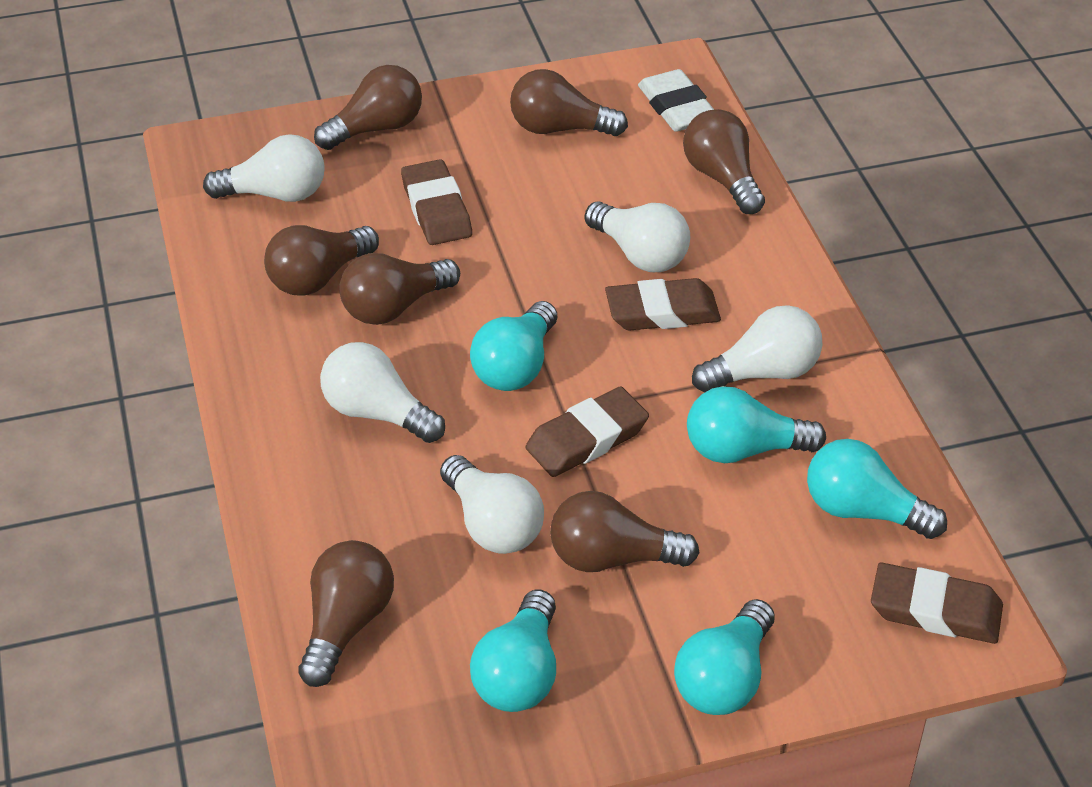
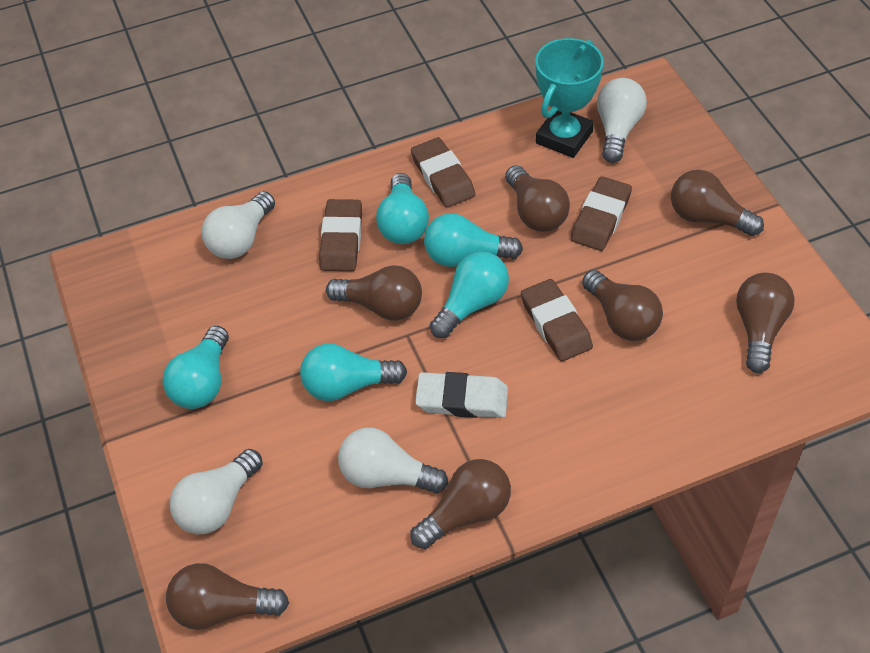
turquoise trophy: none = 0 -> [535,38,604,158] = 1
white light bulb: [203,134,325,202] [320,342,445,443] [440,455,544,554] [585,201,690,272] [692,305,822,393] = 5 -> [169,449,263,534] [202,191,275,259] [338,428,448,493] [597,78,647,163] = 4

